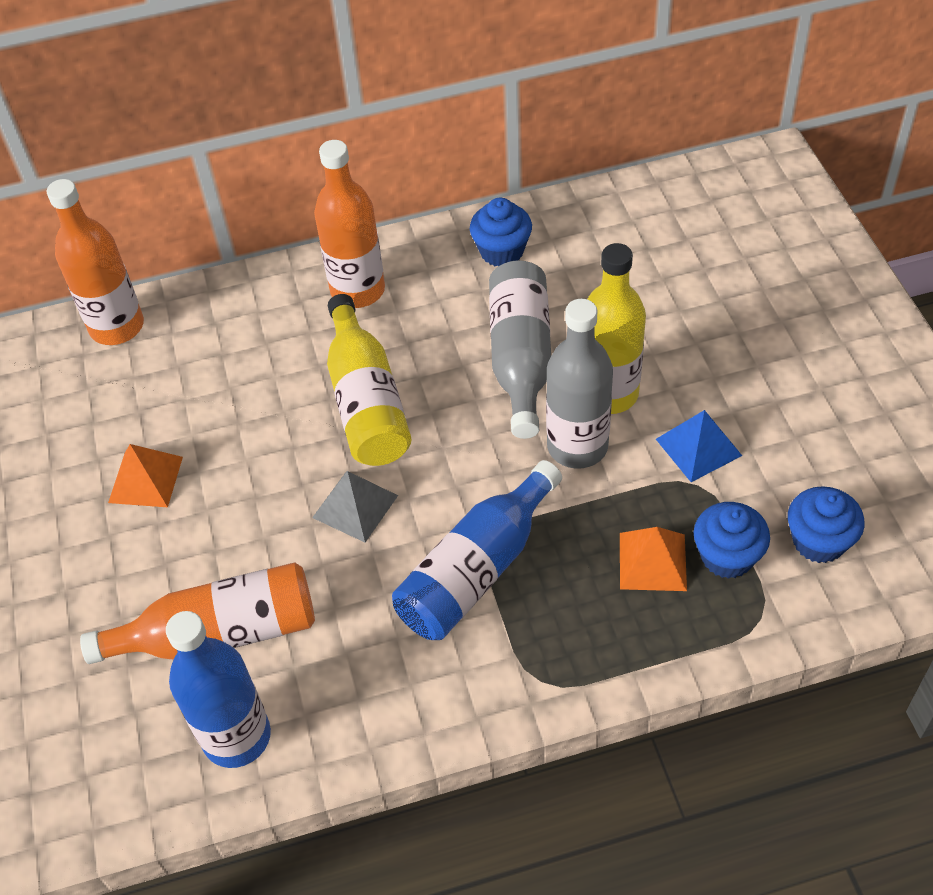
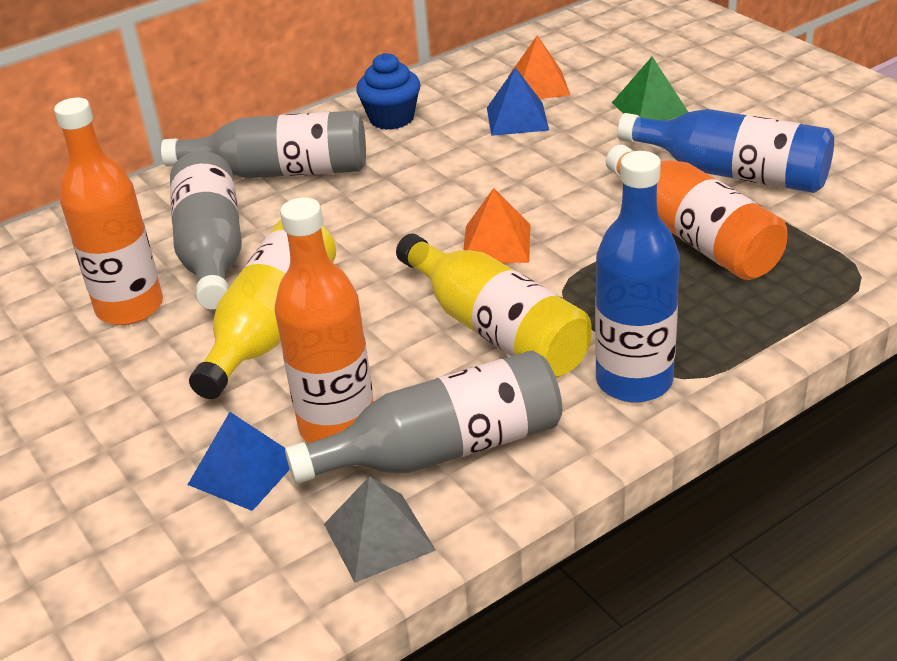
blue cupcake: [470,198,532,266] [694,502,770,579] [788,486,865,563] = 3 -> [356,53,420,130] = 1
blue pyramid: [656,410,742,482] = 1 -> [188,412,290,511] [487,67,549,136] = 2
green pyramid: none = 0 -> [612,57,688,120] = 1
grey bottle: [489,260,551,439] [546,299,613,469] = 2 -> [161,111,366,178] [170,151,242,310] [285,350,562,484] = 3

